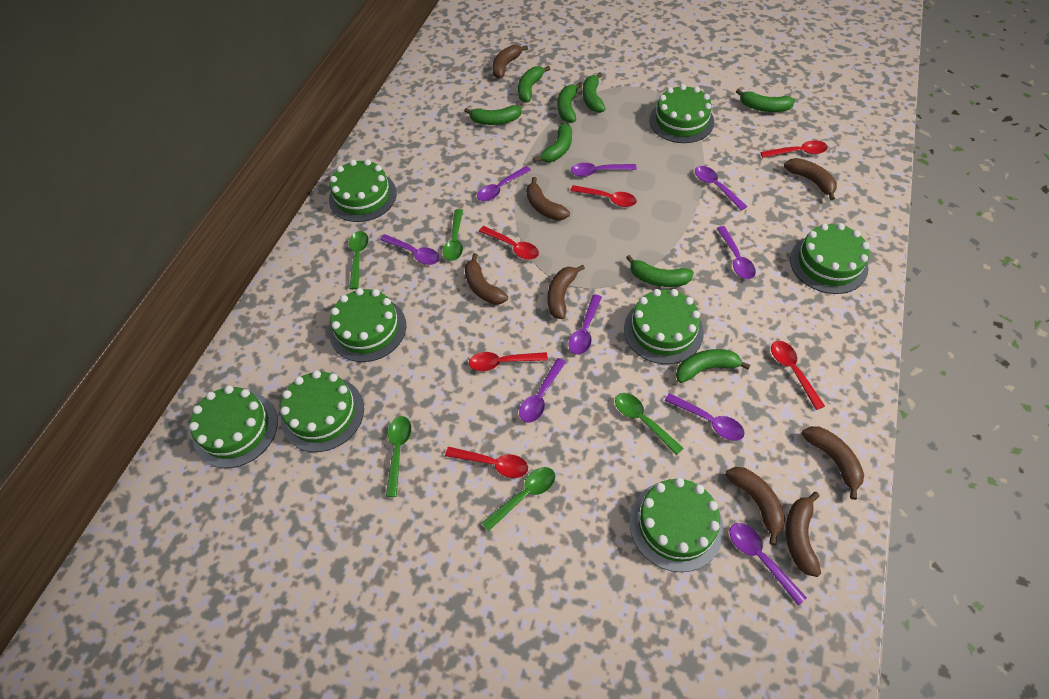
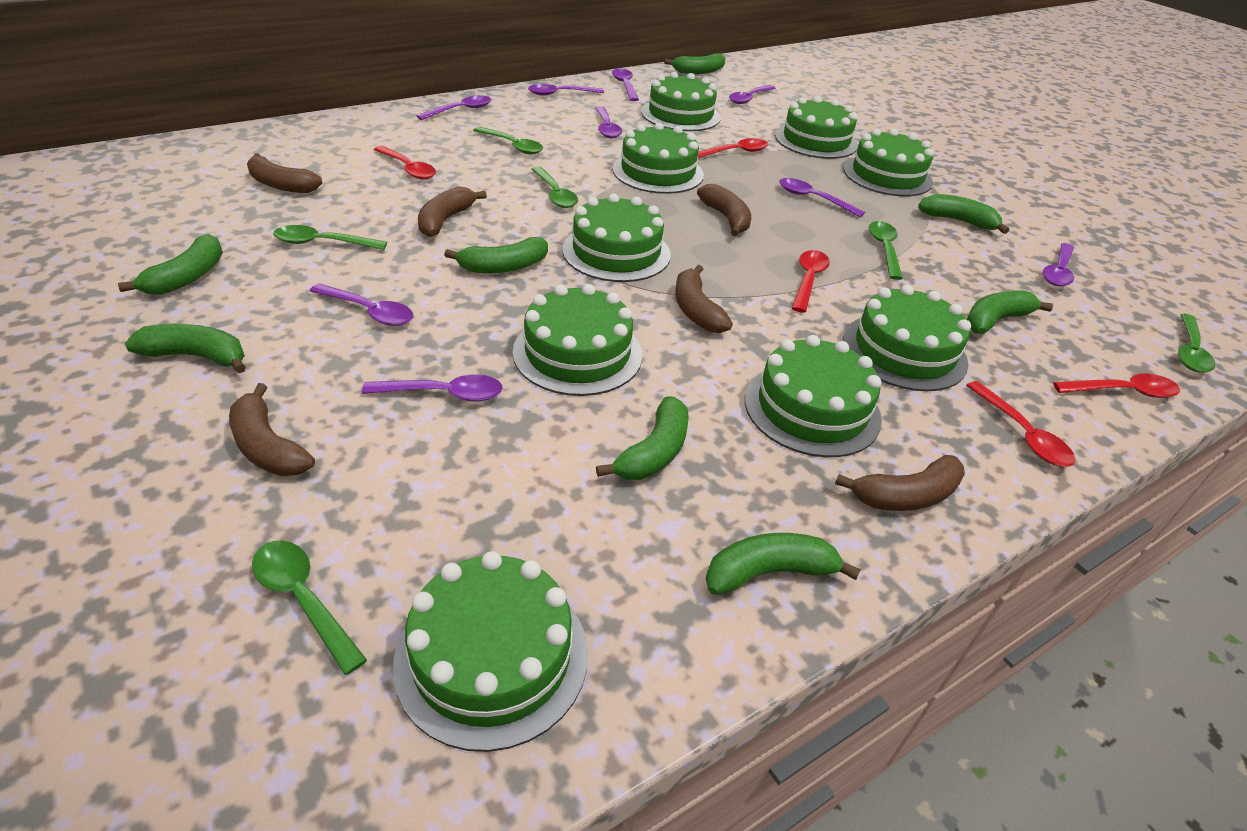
brown banana: [464,253,508,305] [492,45,528,79] [526,177,570,221] [548,265,585,319] [726,467,785,545] [784,158,837,200] [785,492,821,577] [802,426,864,500] = 8 -> [229,383,315,476] [247,153,322,193] [418,186,487,237] [675,265,733,333] [697,184,751,236] [835,455,965,511] = 6
green cake: [189,386,278,468] [280,370,364,452] [329,159,397,222] [329,288,406,362] [624,289,704,364] [630,478,724,572] [649,84,714,143] [790,223,869,294] = 8 -> [393,551,588,752] [512,284,642,396] [562,193,671,282] [612,123,704,194] [641,72,721,131] [745,335,882,457] [775,96,858,159] [843,129,934,196] [843,285,971,391] = 9
green spoon: [349,231,369,289] [386,416,412,497] [443,209,463,261] [482,467,555,531] [615,393,683,455] = 5 -> [252,540,367,675] [273,225,387,250] [473,127,543,154] [531,166,578,208] [869,221,903,280] [1178,314,1215,373] = 6
red spoon: [445,447,528,478] [469,352,548,371] [479,226,539,260] [570,185,637,207] [761,140,828,158] [771,341,825,410] = 6 -> [374,146,436,180] [698,138,768,158] [792,250,830,313] [966,381,1075,467] [1053,373,1180,398] = 5

